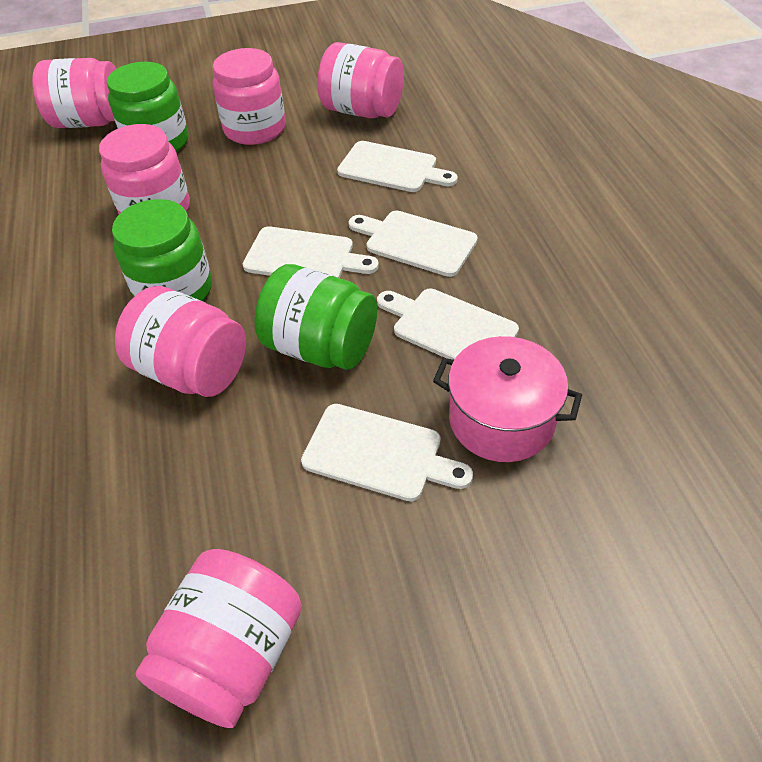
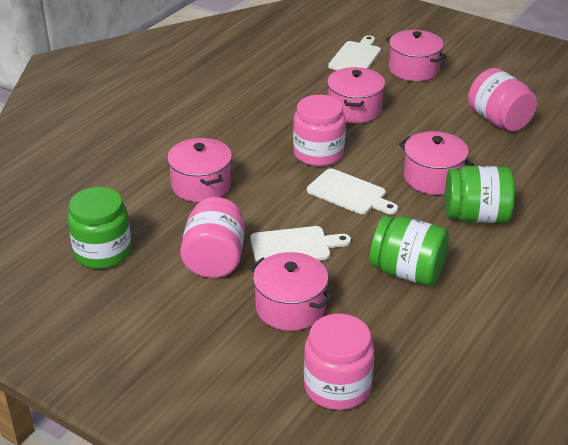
pink jar: [32,58,116,128] [99,124,190,214] [115,286,246,397] [136,549,302,728] [213,48,286,145] [317,42,404,118] = 6 -> [180,197,245,278] [293,95,346,166] [304,314,374,410] [468,68,537,131] = 4
pink pot: [433,336,582,462] = 1 -> [167,138,232,202] [249,252,333,331] [327,67,385,123] [386,30,447,81] [399,131,474,195] = 5
white cutting board: [243,226,379,278] [301,404,473,501] [337,141,458,192] [349,211,478,277] [377,289,519,360] = 5 -> [250,226,351,263] [307,168,398,214] [328,35,381,70] = 3

